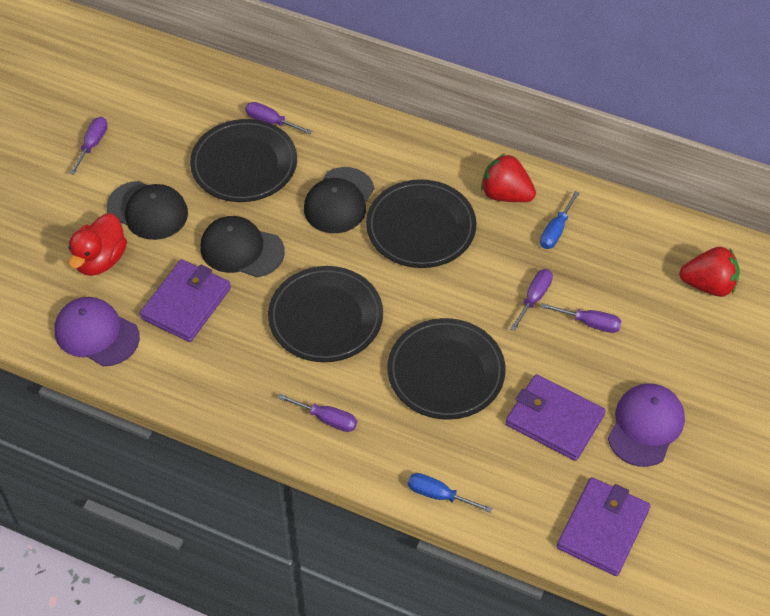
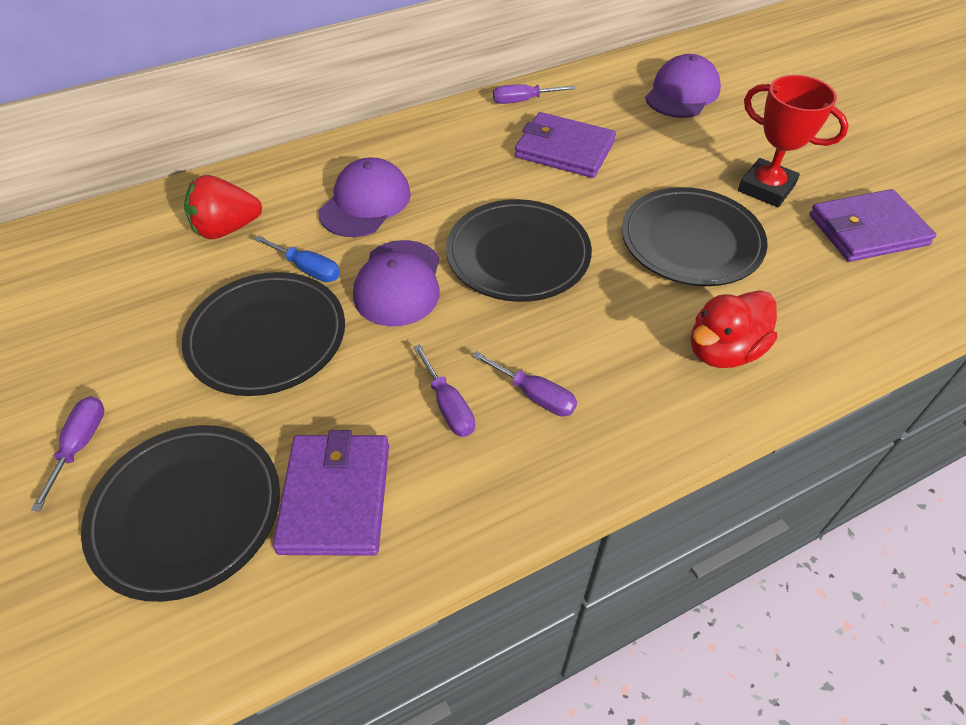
black cap: [106,181,188,240] [200,216,285,277] [304,167,374,233] = 3 -> none = 0
blue screwdriver: [408,473,492,513] [540,191,579,249] = 2 -> [254,235,340,282] = 1
purple cap: [54,297,140,366] [608,383,685,467] = 2 -> [318,157,411,237] [353,240,440,326] [645,54,721,118] = 3
purple screwdriver: [69,117,108,175] [245,102,312,134] [278,394,357,432] [510,269,553,331] [541,303,621,333] = 5 -> [31,396,104,511] [413,344,475,437] [472,351,577,416] [493,84,575,104] = 4
red strawberry: [481,154,536,202] [679,247,740,297] = 2 -> [184,175,262,239] = 1
red trophy: none = 0 -> [738,75,849,207] = 1

